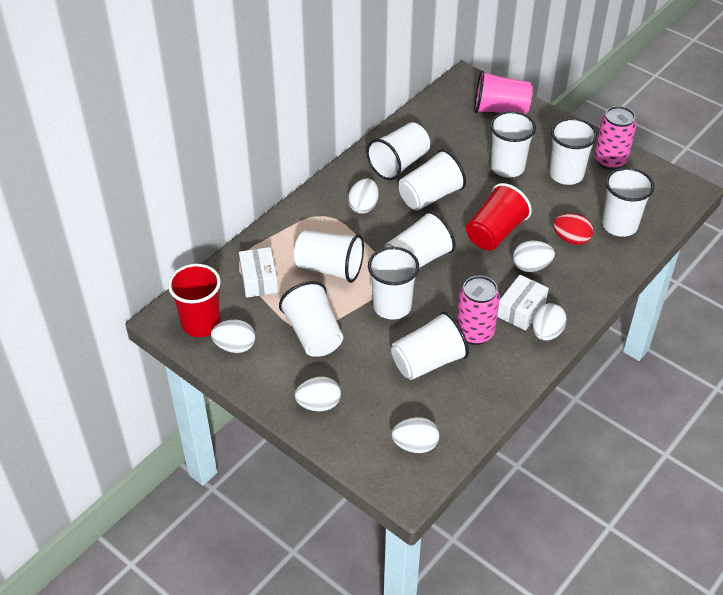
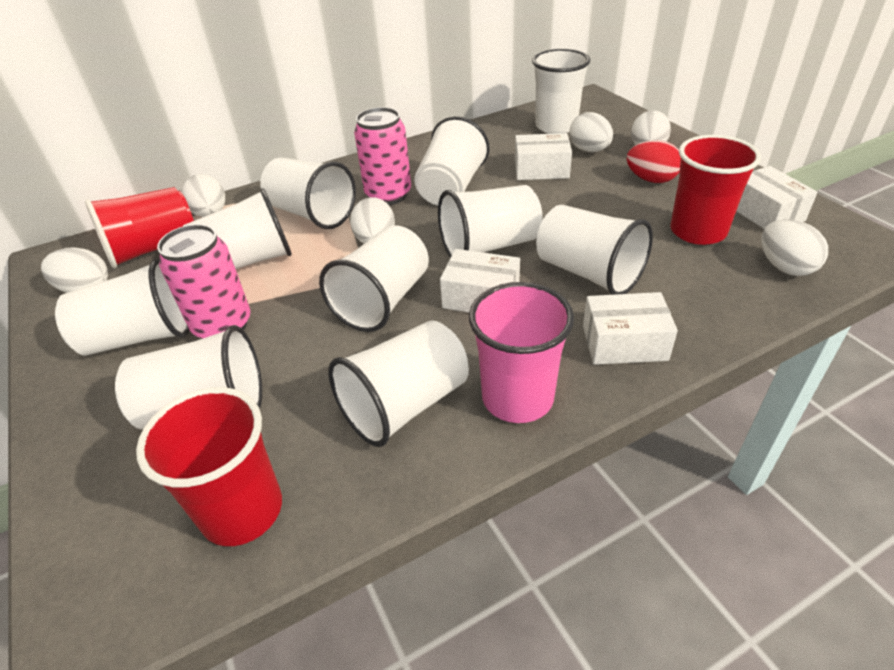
red cup: [168,264,221,337] [466,183,532,251] = 2 -> [85,187,194,268] [136,387,282,546] [670,135,761,245] = 3
white box: [239,247,278,298] [497,275,549,331] = 2 -> [440,249,520,313] [515,133,572,180] [583,292,678,365] [737,166,818,229] = 4

